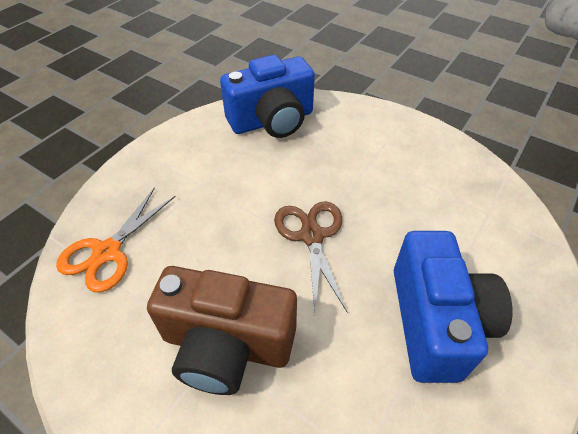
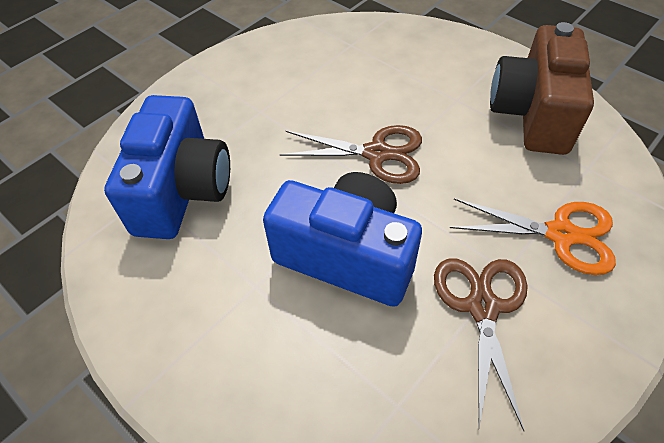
brown scissors: [274,201,347,312] = 1 -> [279,125,422,184] [434,258,528,431] = 2

